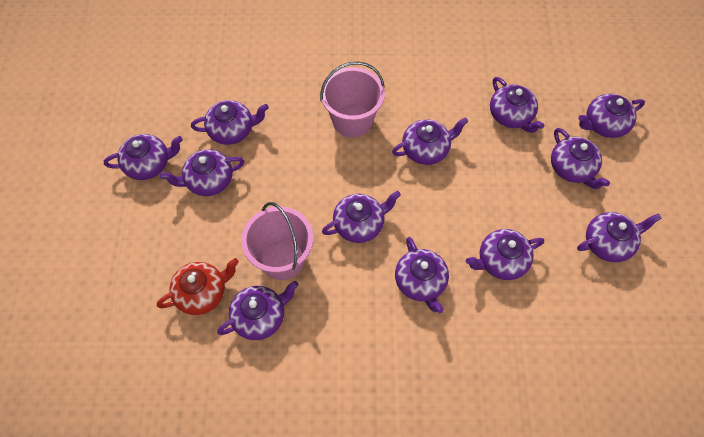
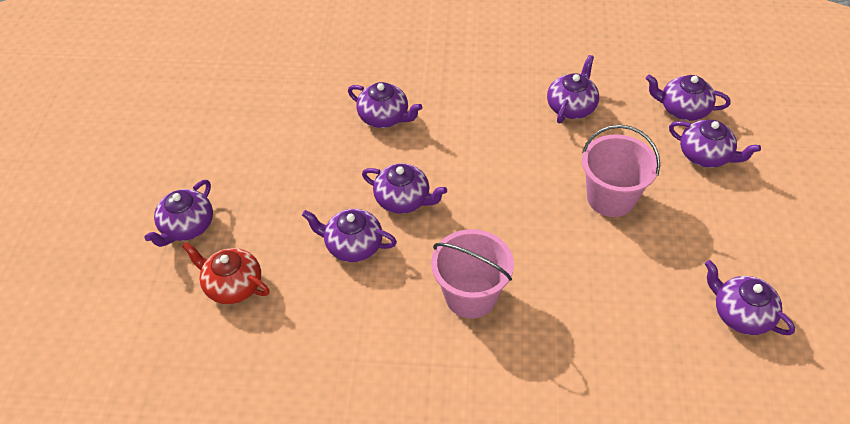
purple teapot: [104,134,183,180] [160,149,245,196] [191,100,269,145] [217,281,298,340] [322,191,401,243] [392,117,468,165] [395,237,449,313] [466,229,544,280] [490,77,544,133] [551,128,610,189] [577,212,661,262] [579,94,645,138] = 12 -> [144,180,213,247] [302,209,397,262] [348,82,422,128] [362,163,447,214] [547,55,599,123] [646,75,731,121] [669,120,761,168] [705,260,795,335] = 8

